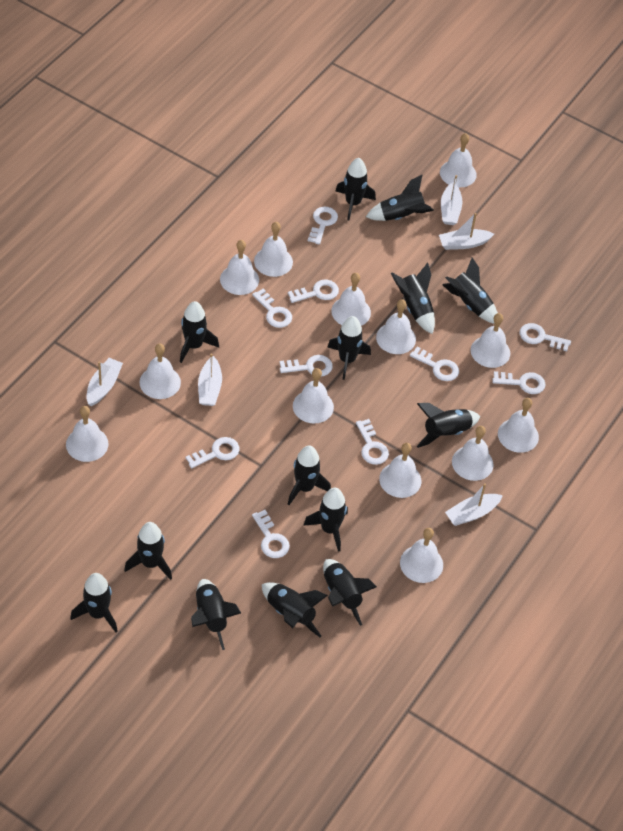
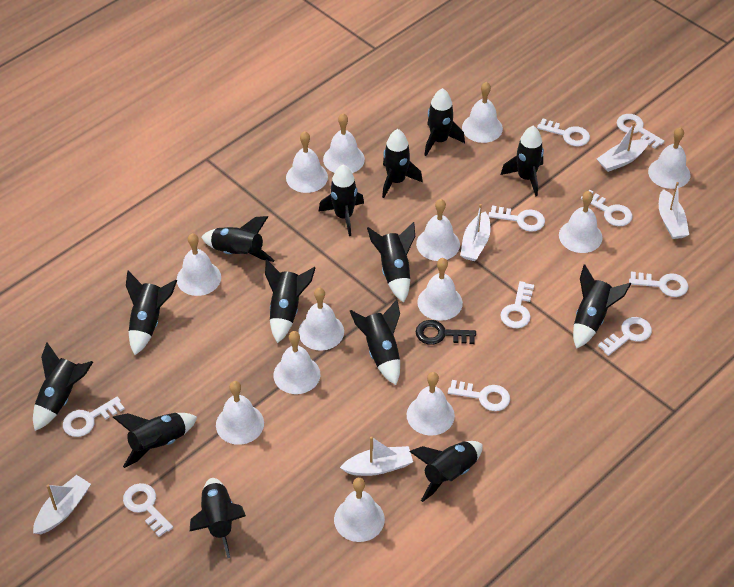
black key: none = 0 -> [416,320,476,345] = 1

